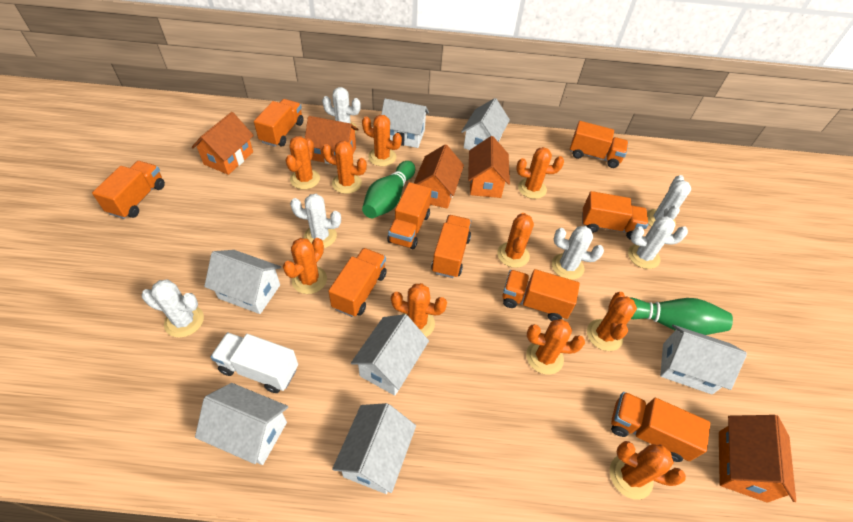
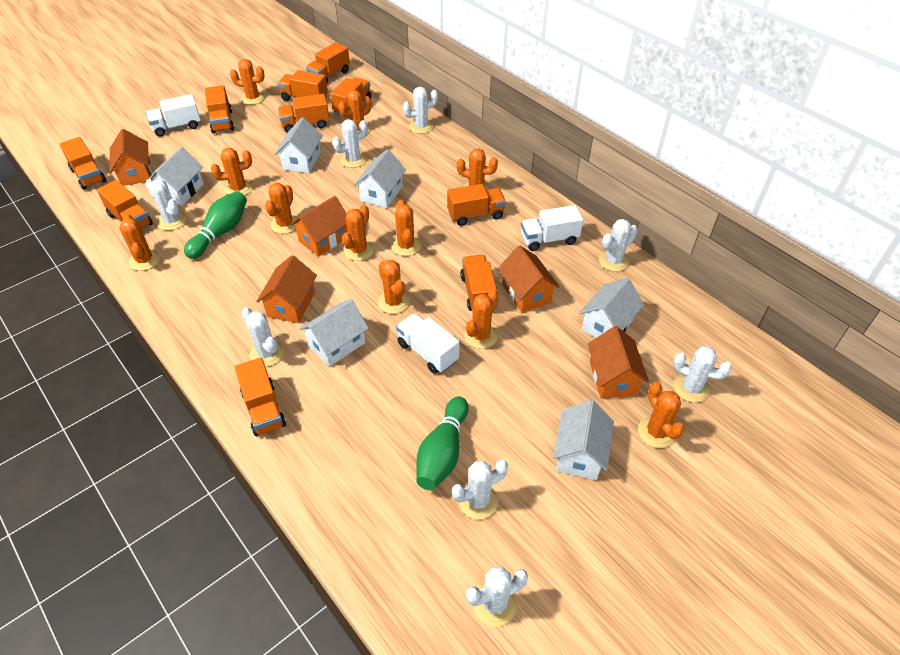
orange cactus: [283,238,327,294] [285,136,320,189] [322,141,367,194] [362,115,402,166] [391,283,447,337] [497,213,534,268] [516,147,564,199] [526,319,585,375] [587,292,637,351] [610,441,686,500] = 10 -> [119,214,160,271] [211,148,252,196] [230,59,265,105] [265,183,297,234] [338,90,371,134] [342,205,374,261] [378,260,410,314] [391,200,421,256] [457,148,498,190] [464,289,498,349] [638,382,684,448] = 11
orange truck: [92,161,165,219] [254,99,304,147] [328,248,387,317] [387,182,432,249] [431,215,471,278] [502,269,580,321] [570,121,628,168] [582,191,648,240] [611,392,710,462] = 9 -> [59,137,106,190] [97,180,153,229] [205,85,234,134] [235,358,286,436] [277,70,328,101] [278,94,330,133] [306,42,350,83] [330,77,371,115] [447,184,506,226] [460,255,497,311] = 10
white cactus: [142,280,204,338] [290,194,341,248] [322,87,361,133] [552,226,604,280] [628,216,688,269] [647,175,691,227] = 6 -> [146,179,187,231] [241,307,284,367] [333,119,367,168] [403,87,438,134] [452,460,508,519] [466,567,528,627] [599,219,638,272] [673,346,732,403] = 8
white house: [195,383,288,465] [204,250,281,314] [332,403,416,494] [351,314,429,396] [381,99,429,148] [461,98,510,150] [660,325,747,395] = 7 -> [149,147,204,206] [275,117,323,173] [299,299,369,367] [354,149,406,208] [553,400,614,480] [579,278,644,338] = 6
white truck: [211,332,298,393] = 1 -> [146,94,201,137] [396,313,460,374] [521,205,583,251] = 3

